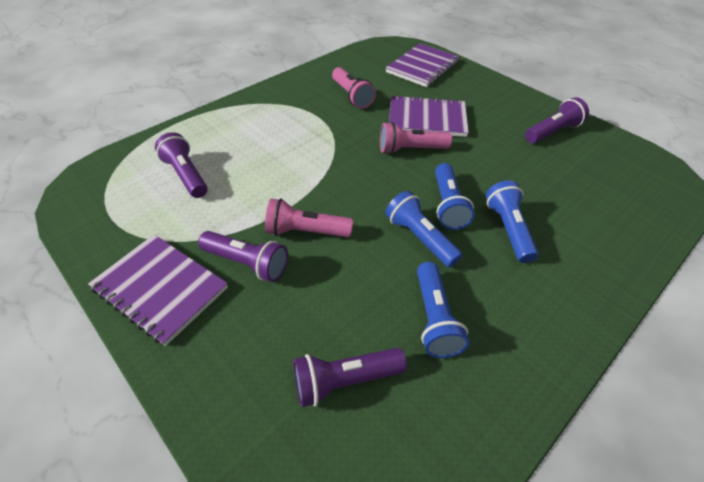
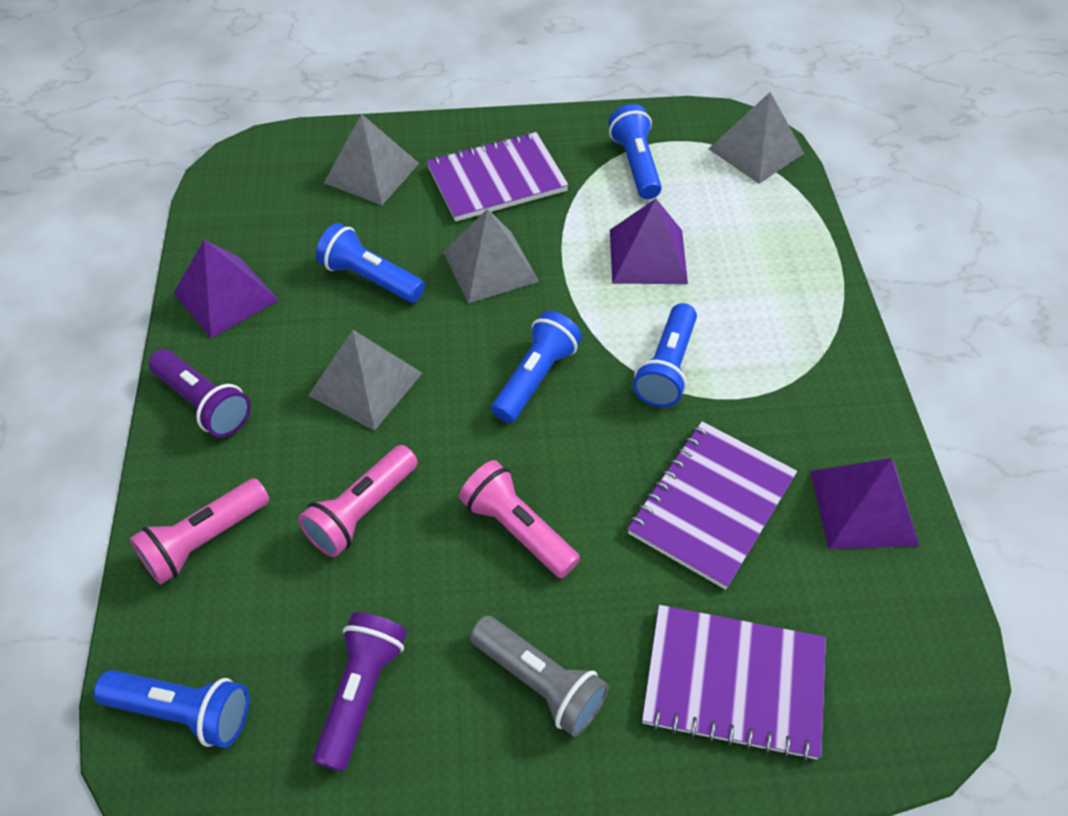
blue flashlight: [385,191,462,267] [417,262,470,358] [435,163,475,230] [486,180,539,263] = 4 -> [94,670,249,748] [316,223,425,303] [491,311,582,423] [608,104,662,199] [633,303,697,407] = 5
grey flashlight: none = 0 -> [470,616,609,737] = 1
grey pyramid: none = 0 -> [308,330,422,431] [324,114,419,205] [443,209,539,304] [709,92,804,184] = 4
purple flashlight: [155,132,208,198] [198,231,288,282] [293,348,407,407] [525,97,589,143] = 4 -> [149,349,251,437] [313,612,407,772] = 2
purple pyramid: none = 0 -> [174,240,279,338] [610,199,688,284] [810,458,919,549] = 3

